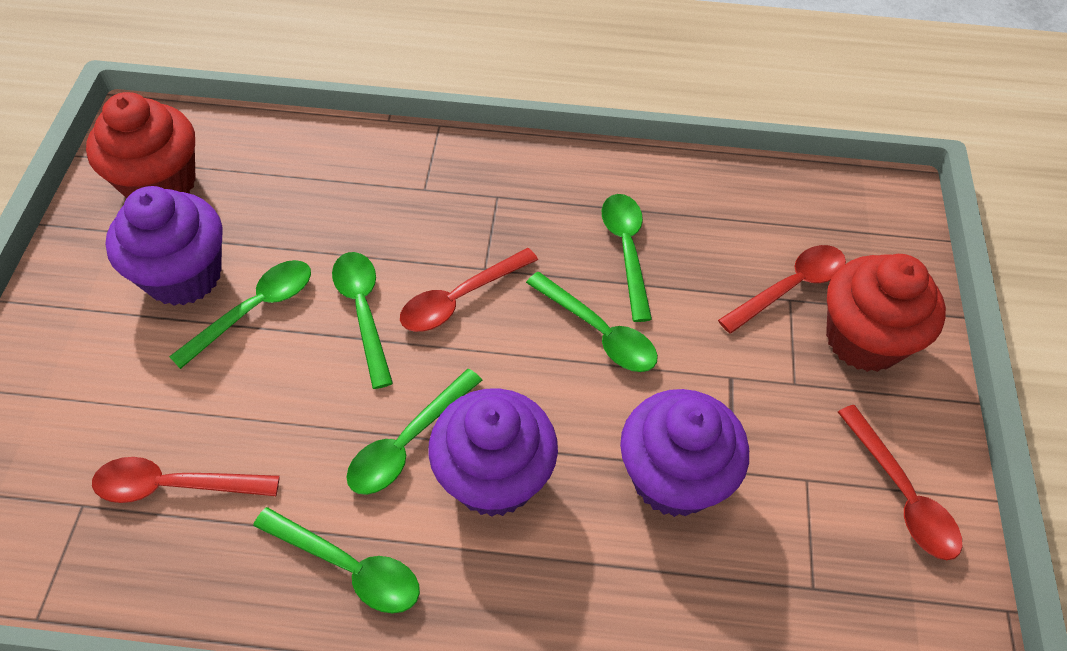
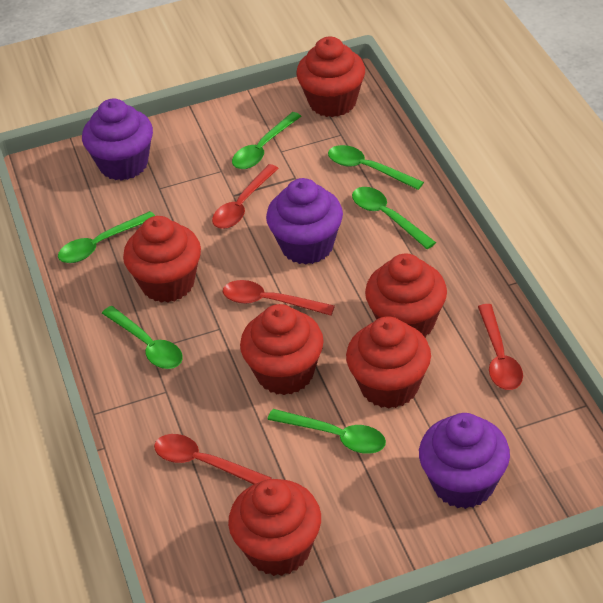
red cupcake: [86,92,196,198] [826,254,946,372] = 2 -> [123,216,201,303] [228,479,321,576] [240,304,324,395] [296,36,365,117] [346,316,431,409] [365,253,447,338] = 6

